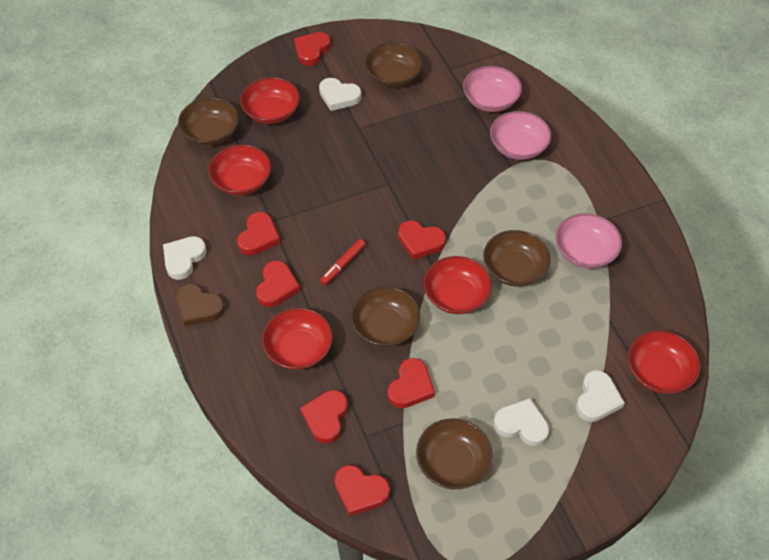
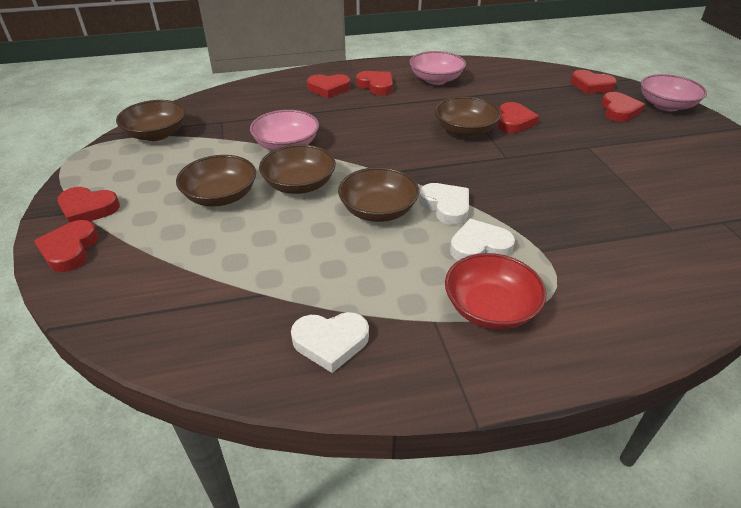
brown heart: [176,284,224,326] = 1 -> none = 0
red bowl: [208,145,271,195] [240,77,300,124] [262,308,333,370] [424,256,492,314] [628,330,701,394] = 5 -> [445,253,546,330] = 1
red marker: [320,239,366,285] = 1 -> none = 0
white heart: [163,236,207,280] [319,78,362,111] [494,398,549,446] [576,370,625,422] = 4 -> [291,312,369,373] [419,183,469,225] [450,219,515,261] = 3

